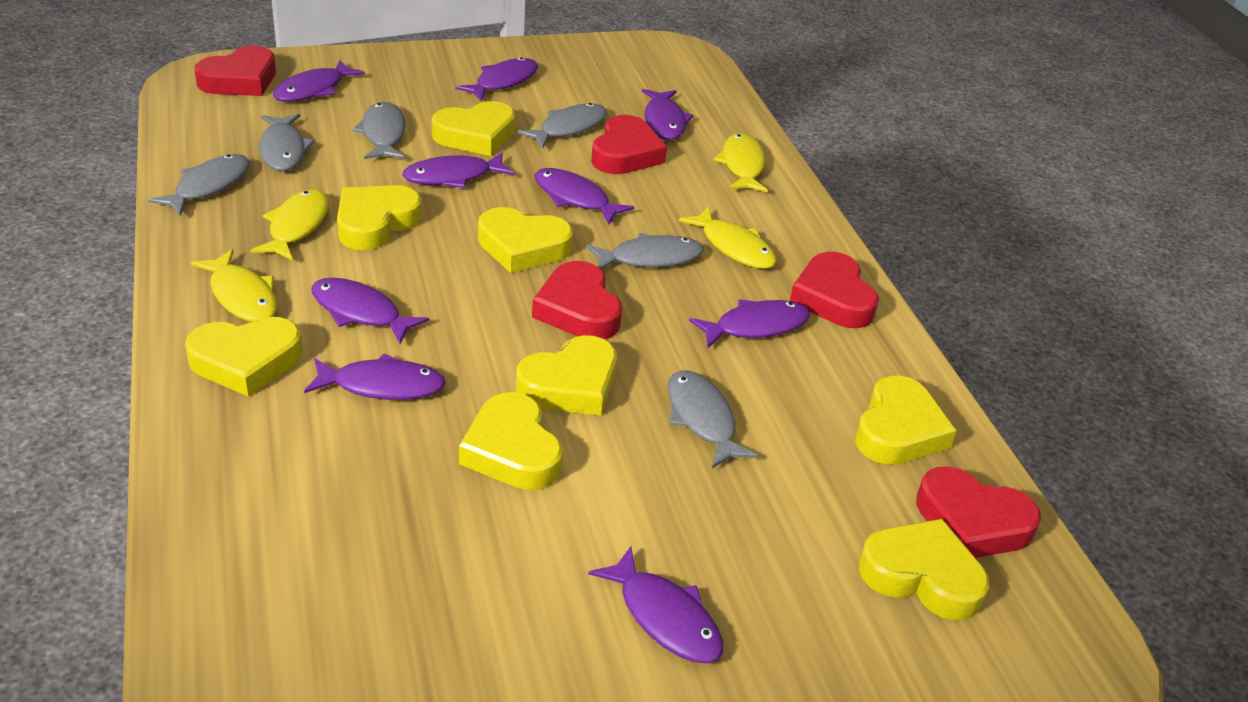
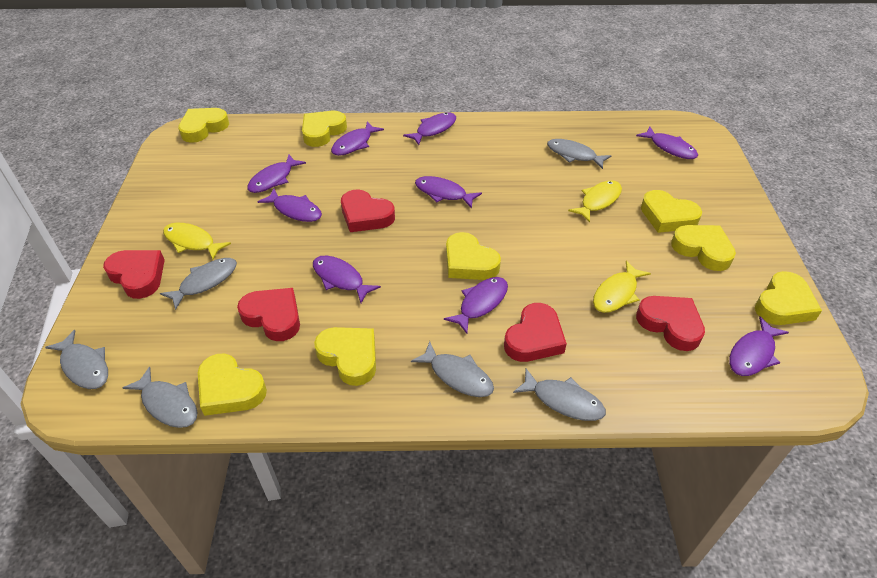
yellow fish: [191,249,277,322] [251,189,329,261] [679,207,776,269] [714,133,768,192] = 4 -> [163,223,231,260] [568,181,622,223] [593,260,651,313] = 3

